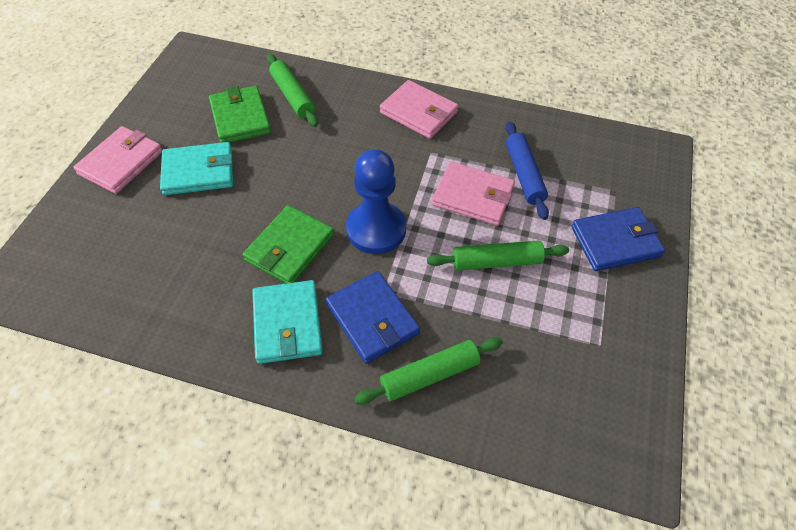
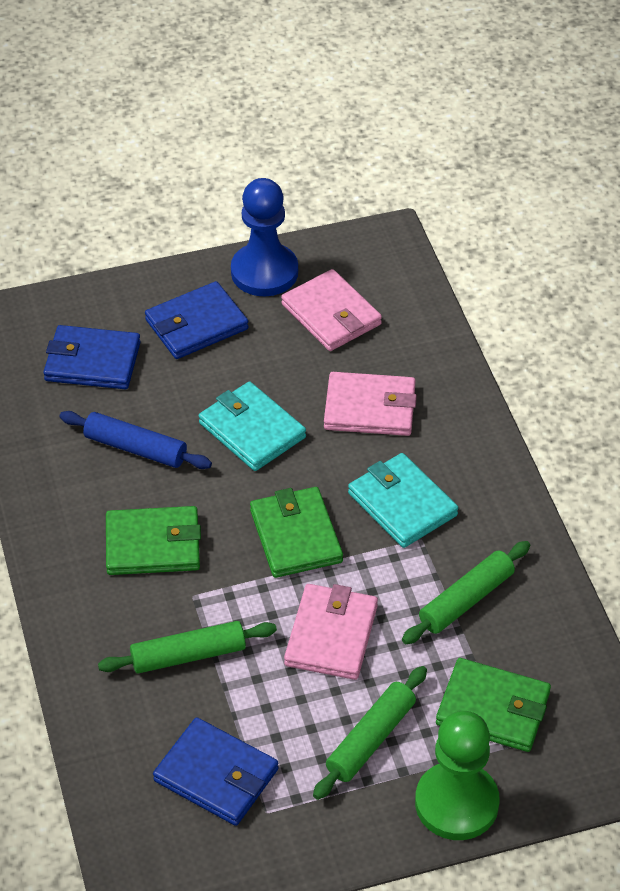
blue wallet: [326,271,420,364] [571,207,665,271] = 2 -> [43,325,141,389] [145,281,249,359] [153,717,279,826] = 3
green pawn: none = 0 -> [415,711,500,840] = 1
green wallet: [209,86,271,143] [243,205,334,284] = 2 -> [106,506,201,575] [250,487,343,578] [436,658,551,752] = 3

